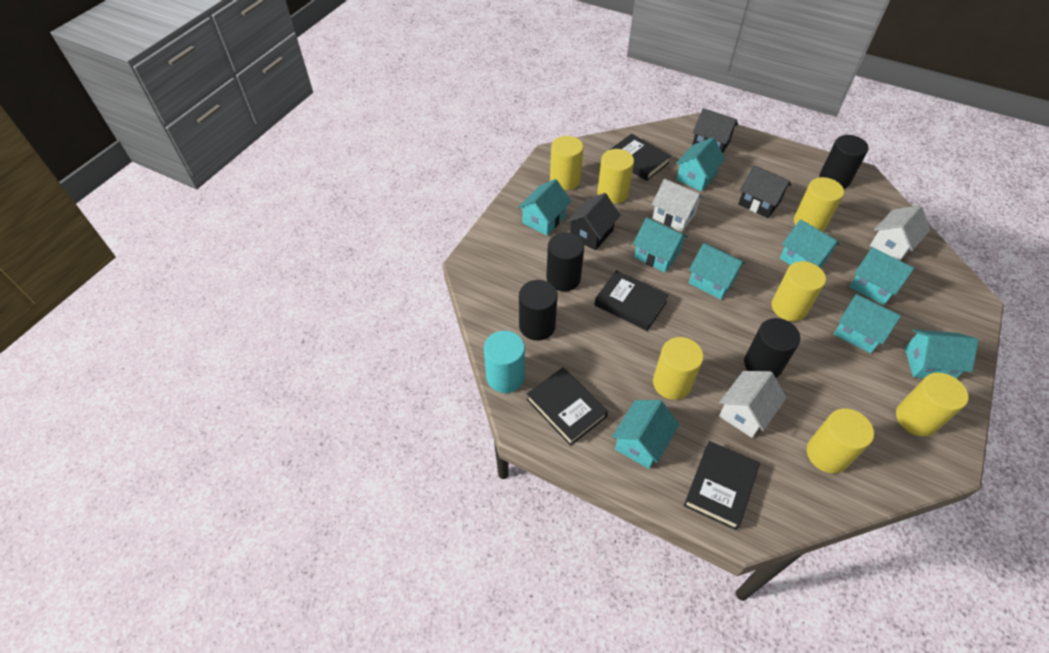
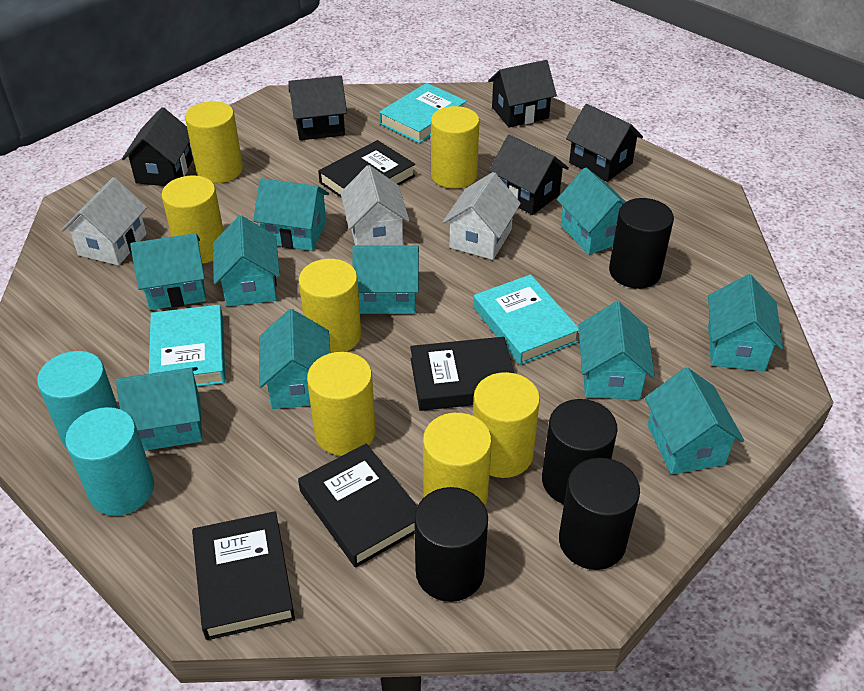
black house: [566,193,621,250] [692,108,738,153] [738,165,791,218] = 3 -> [122,107,193,186] [288,75,347,140] [488,60,557,128] [489,134,569,215] [566,104,643,182] = 5
turquoise book: none = 0 -> [149,305,226,387] [379,83,467,143] [473,274,579,365] = 3
turquoise cylinder: [484,331,525,393] = 1 -> [37,351,119,448] [65,407,154,516] = 2
turquoise house: [518,179,571,236] [612,400,679,469] [633,217,688,273] [676,137,726,191] [689,243,746,299] [780,219,840,267] [834,294,901,353] [850,247,914,305] [905,329,979,378] = 9 -> [116,367,202,451] [130,233,206,310] [213,215,280,307] [253,178,329,251] [259,309,330,409] [352,245,419,314] [557,168,626,255] [578,301,655,400] [645,367,744,474] [708,274,783,371] = 10

